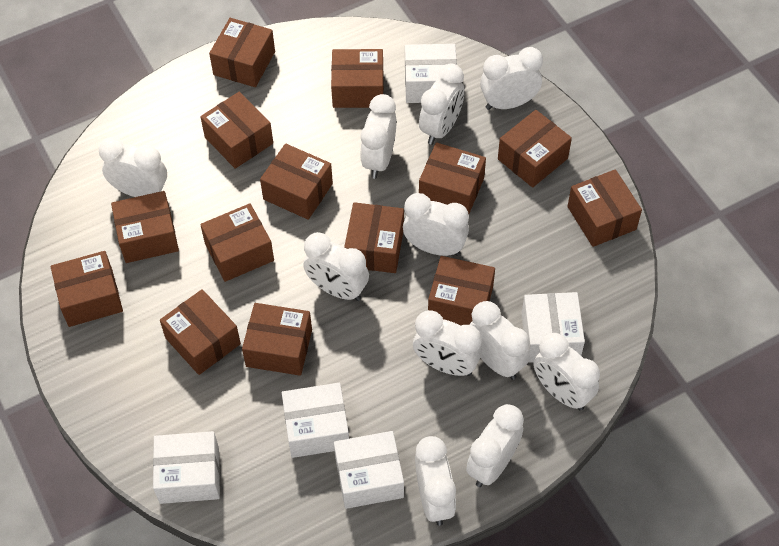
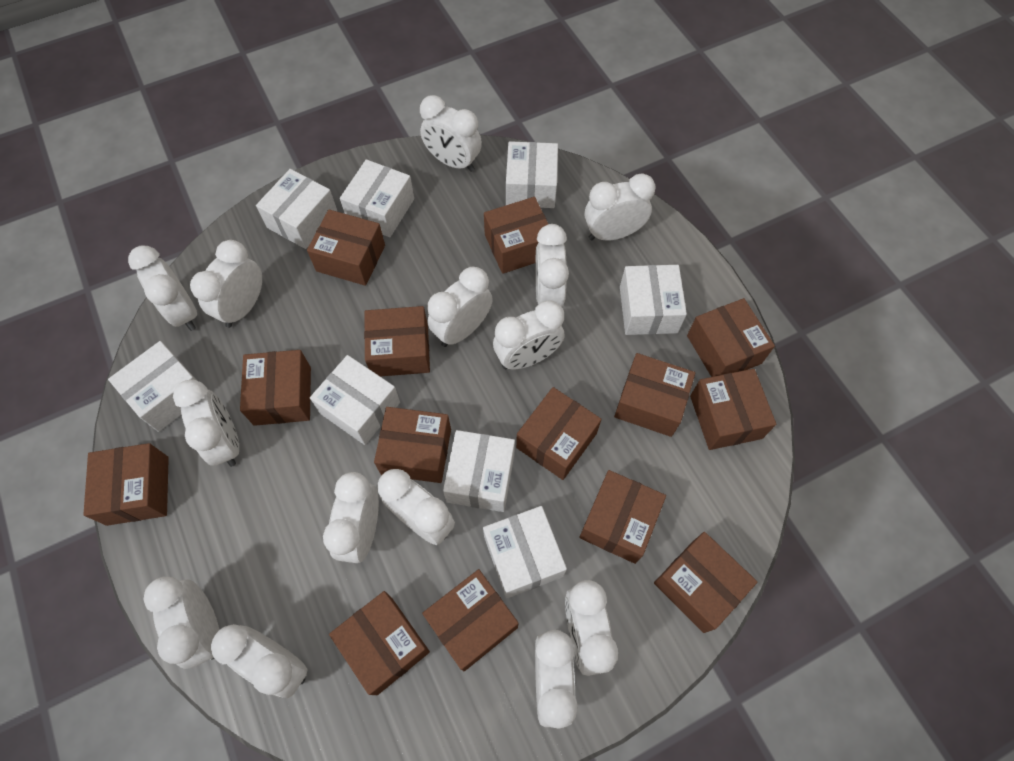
white box: [153,431,220,504] [282,383,349,458] [334,431,404,509] [405,44,457,103] [522,292,585,363] = 5 -> [108,341,196,432] [256,169,338,249] [310,355,400,445] [340,159,414,237] [443,430,515,512] [483,506,567,599] [506,141,558,208] [620,265,687,335] = 8
white clock: [99,137,167,197] [303,232,369,301] [360,94,397,179] [403,193,469,256] [413,310,482,376] [415,436,456,526] [419,63,464,145] [466,404,524,487] [469,301,530,380] [480,47,543,110] [533,333,600,411] = 11 -> [128,246,197,331] [143,577,219,669] [173,380,239,467] [190,240,262,328] [211,624,308,698] [323,472,379,563] [378,469,455,545] [420,95,482,172] [427,267,493,347] [493,300,564,370] [535,224,569,307] [535,630,578,729] [565,580,618,676] [585,174,656,241] = 14

